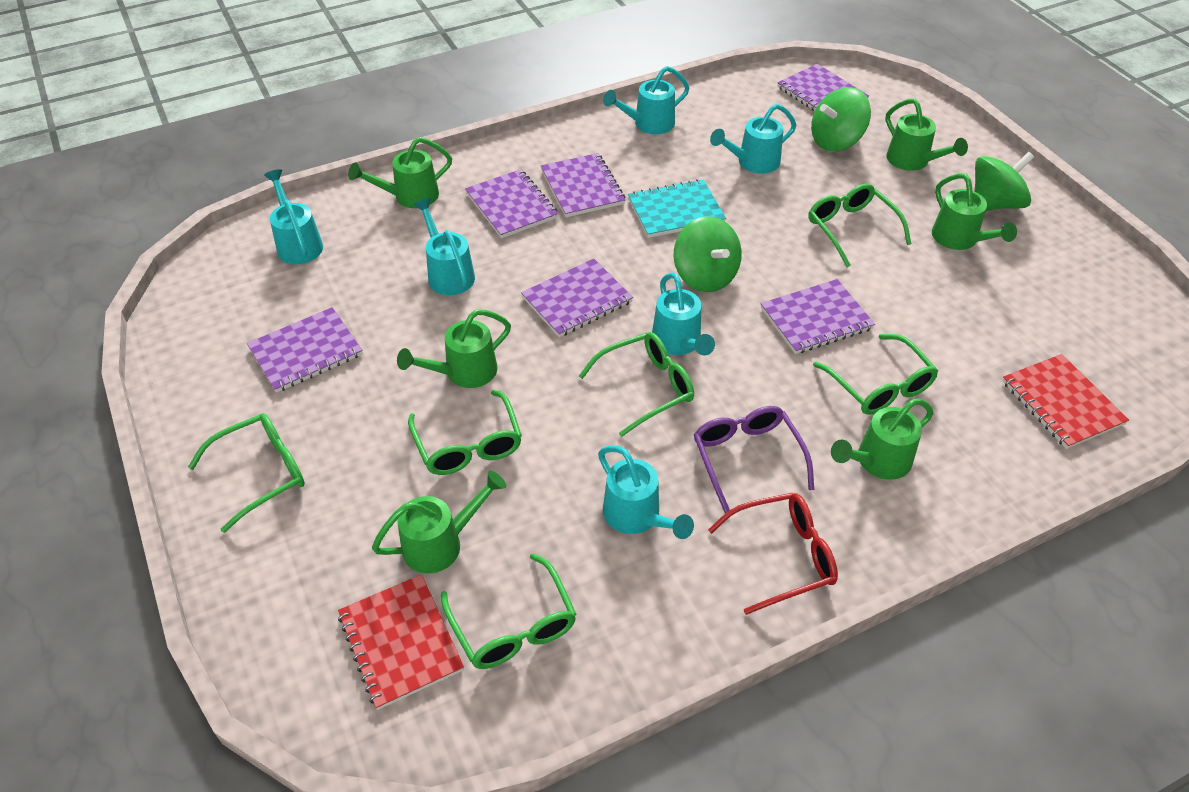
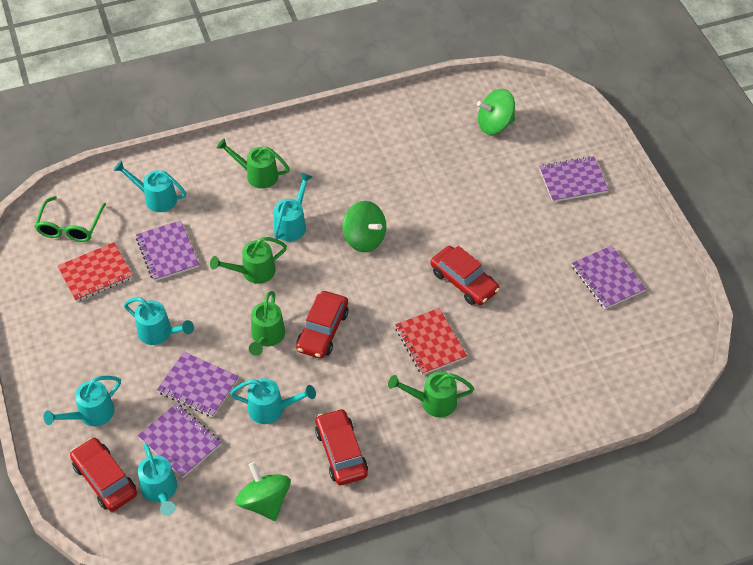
green glasses: [188,413,305,533] [408,390,522,475] [441,553,576,669] [579,332,694,437] [808,184,911,267] [813,334,938,415] = 6 -> [35,196,106,242] = 1
green watering can: [348,137,452,208] [372,470,506,574] [397,309,511,388] [831,399,933,480] [885,99,968,171] [932,173,1017,250] = 6 -> [210,237,287,284] [217,138,290,189] [249,291,285,356] [388,372,474,417] = 4
purple glasses: [694,406,814,514] = 1 -> none = 0
purple notebook: [247,307,363,393] [465,169,558,238] [521,259,633,337] [541,153,625,217] [760,279,875,354] [777,64,869,111] = 6 -> [136,220,199,281] [138,403,221,478] [157,352,239,417] [539,156,609,202] [572,245,646,309] = 5
red car: none = 0 -> [70,437,137,512] [296,291,349,359] [315,408,368,485] [430,246,500,305] = 4
red glasses: [708,493,838,615] = 1 -> none = 0
turquoise notebook: [628,179,726,238] = 1 -> none = 0

